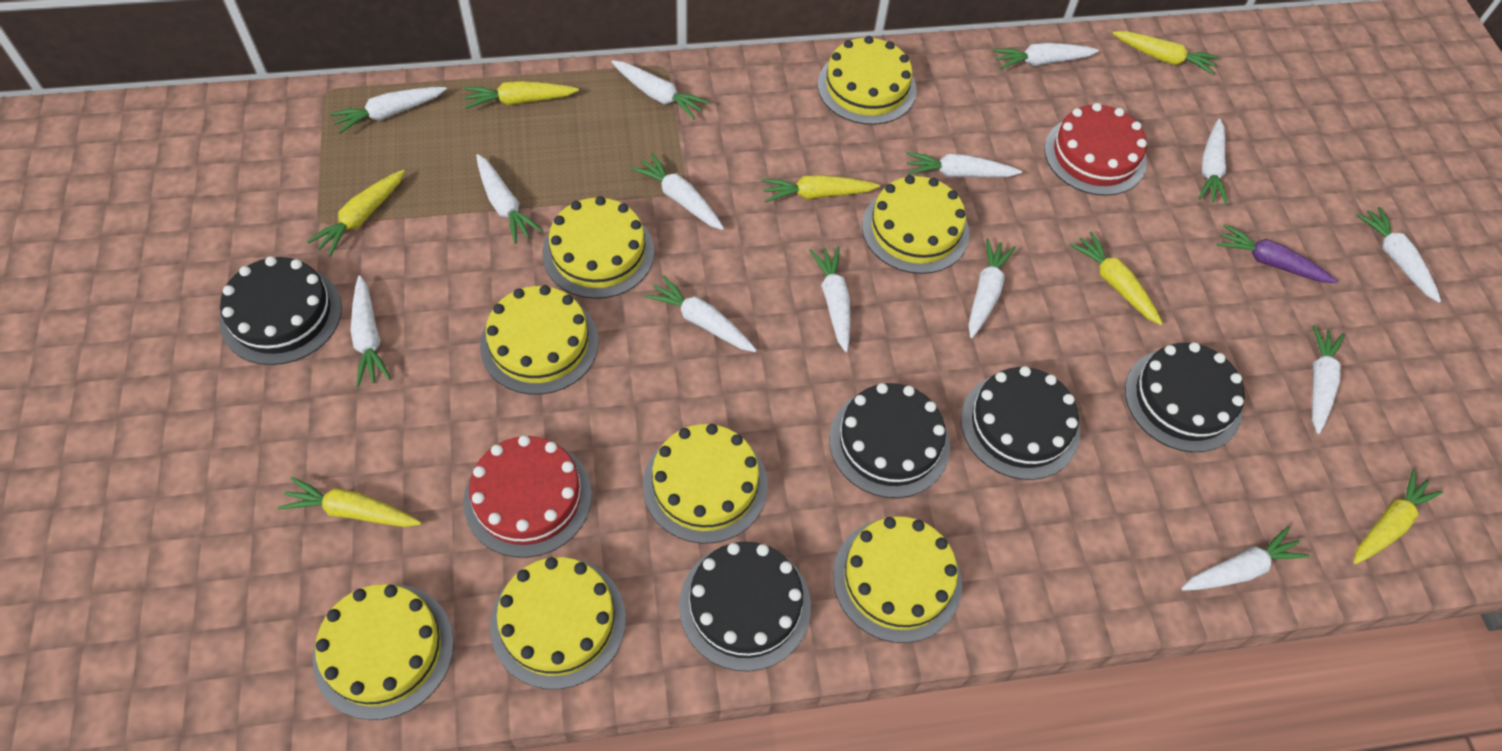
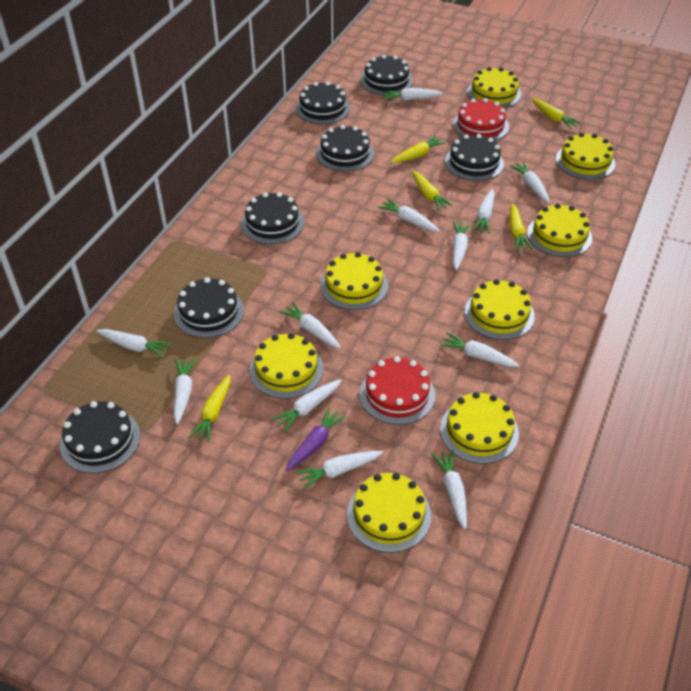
black cake: [220,256,342,365] [679,541,811,671] [829,383,950,498] [961,366,1080,480] [1125,342,1245,452] = 5 -> [60,401,140,473] [174,277,244,338] [241,192,304,244] [295,82,350,124] [316,125,374,172] [360,55,413,95] [445,134,504,181] = 7
white carrot: [330,87,447,134] [350,275,391,387] [476,154,543,244] [612,60,710,120] [631,153,724,230] [645,275,757,352] [809,246,850,352] [906,152,1022,177] [969,238,1016,338] [993,43,1099,69] [1181,526,1309,591] [1198,119,1228,205] [1312,325,1344,434] [1356,207,1441,303] = 14 -> [96,329,172,358] [174,358,196,424] [271,379,342,432] [279,302,341,348] [296,451,383,490] [378,198,440,232] [382,88,443,101] [432,450,467,529] [440,332,519,367] [453,221,470,270] [472,189,495,234] [510,161,550,203] = 12
yellow carrot: [278,477,421,527] [307,170,405,257] [464,81,579,109] [762,175,880,203] [1069,232,1163,325] [1112,31,1219,75] [1353,469,1443,564] = 7 -> [189,375,230,442] [391,135,446,163] [412,170,453,211] [510,203,533,250] [531,98,581,129] = 5

